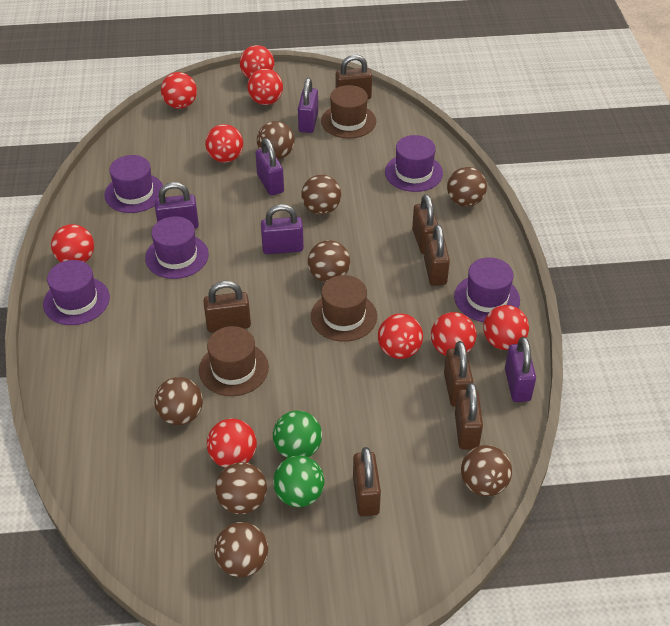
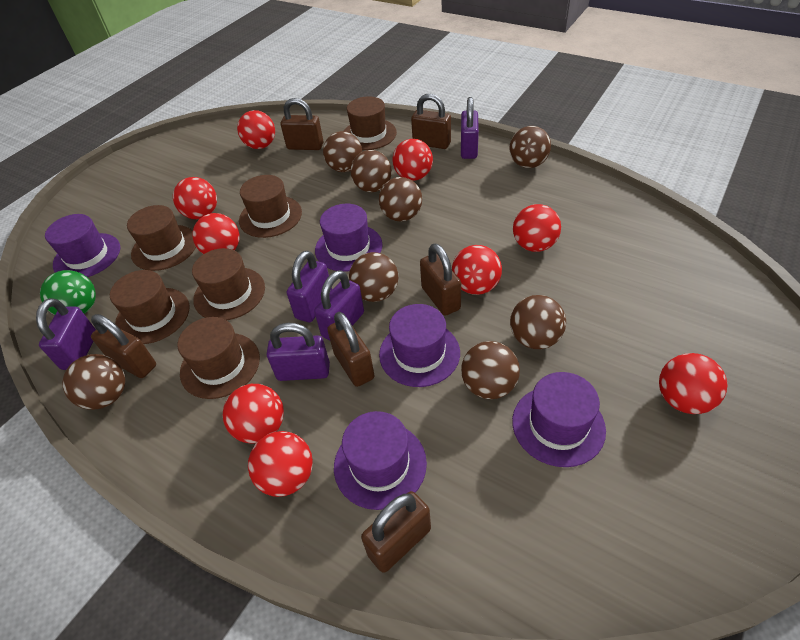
brown hat: [199,326,269,396] [311,275,377,342] [321,85,376,139] = 3 -> [110,270,190,344] [127,205,196,271] [178,317,260,399] [192,248,265,320] [239,175,302,238] [344,96,397,150] = 6
brown padlock: [203,281,251,333] [336,55,372,99] [353,447,381,516] [412,194,438,254] [424,224,450,286] [444,341,473,407] [455,383,483,449] = 7 -> [91,314,156,378] [281,98,324,150] [327,312,375,387] [361,491,431,573] [411,94,451,149] [420,244,461,316] = 6
green ball: [273,411,322,458] [273,455,324,507] = 2 -> [40,270,96,315] = 1

